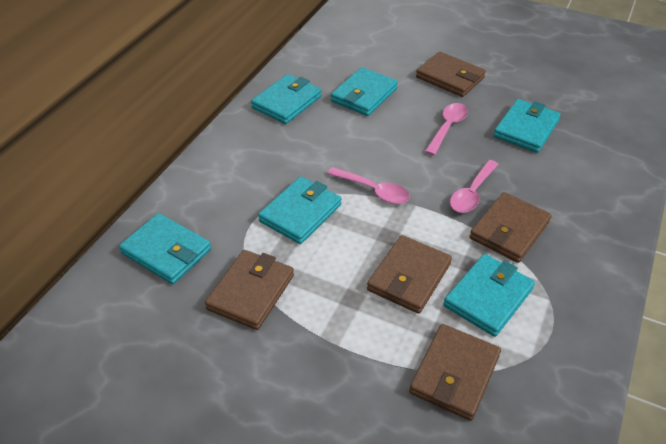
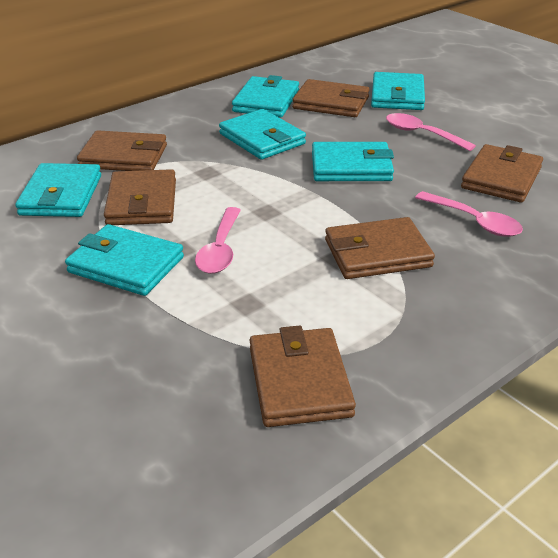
brown wallet: [205,250,294,330] [367,235,452,314] [409,324,501,421] [416,52,486,97] [469,192,552,263] = 5 -> [77,130,167,171] [104,169,176,225] [250,326,356,427] [292,79,370,117] [325,217,435,279] [461,144,543,202] = 6

